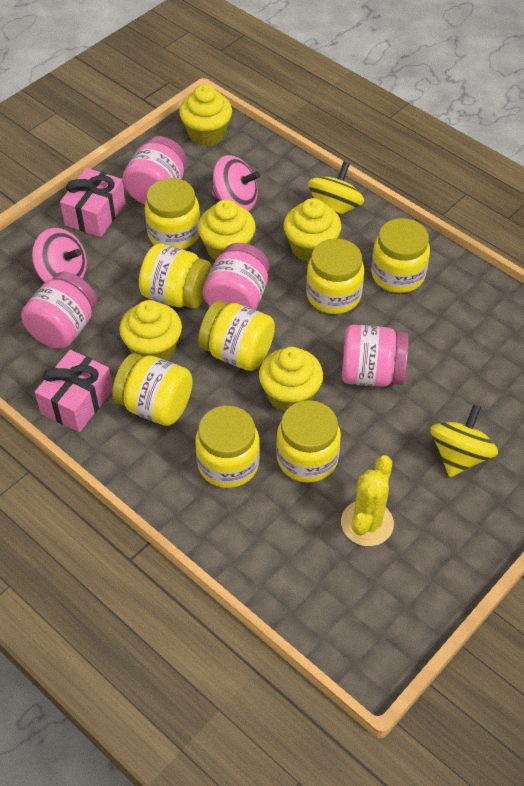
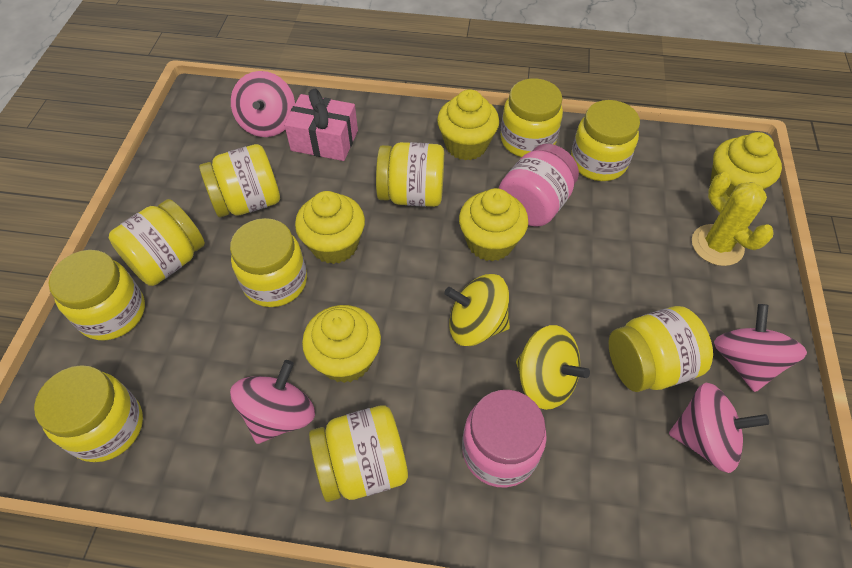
pink gift: [35,350,113,432] [60,168,126,237] = 2 -> [284,89,358,161] = 1
pink jar: [21,272,97,349] [122,136,187,204] [203,243,269,310] [342,325,409,387] = 4 -> [462,390,547,487] [499,144,579,226] = 2
pink spinning top: [32,228,87,282] [212,155,260,211] = 2 -> [230,360,315,444] [231,71,295,137] [669,382,769,473] [714,304,807,392] = 4
yellow jar: [112,353,193,426] [139,243,211,309] [145,178,200,249] [195,406,260,488] [198,300,275,371] [276,400,341,483] [306,238,364,314] [371,218,430,293] = 8 -> [34,365,143,462] [49,250,145,340] [109,199,205,286] [199,144,280,217] [230,218,307,307] [309,405,408,502] [376,142,444,207] [501,78,563,157] [571,100,640,181] [609,306,713,392] = 10

